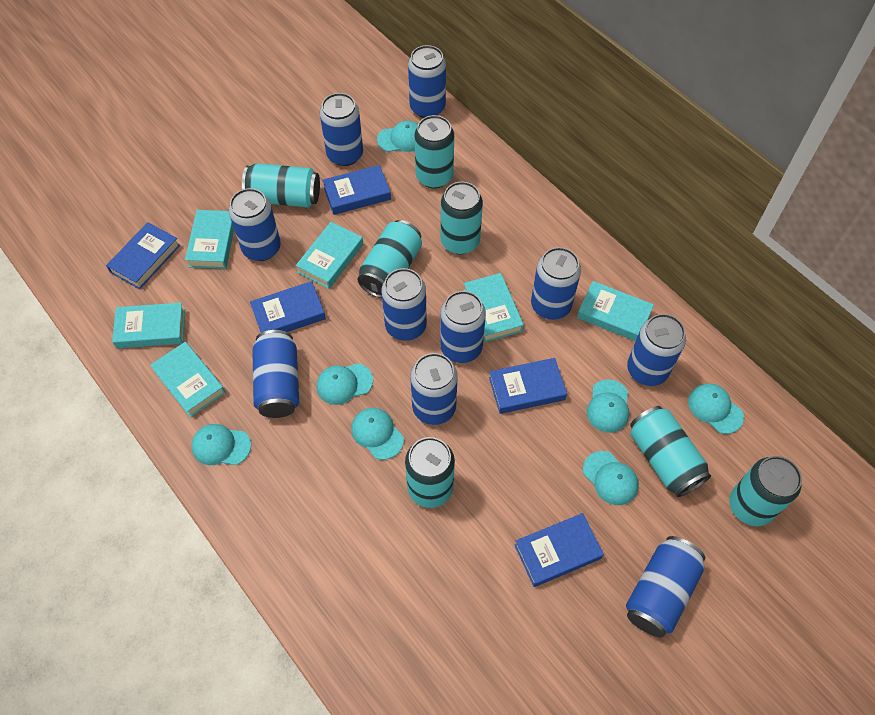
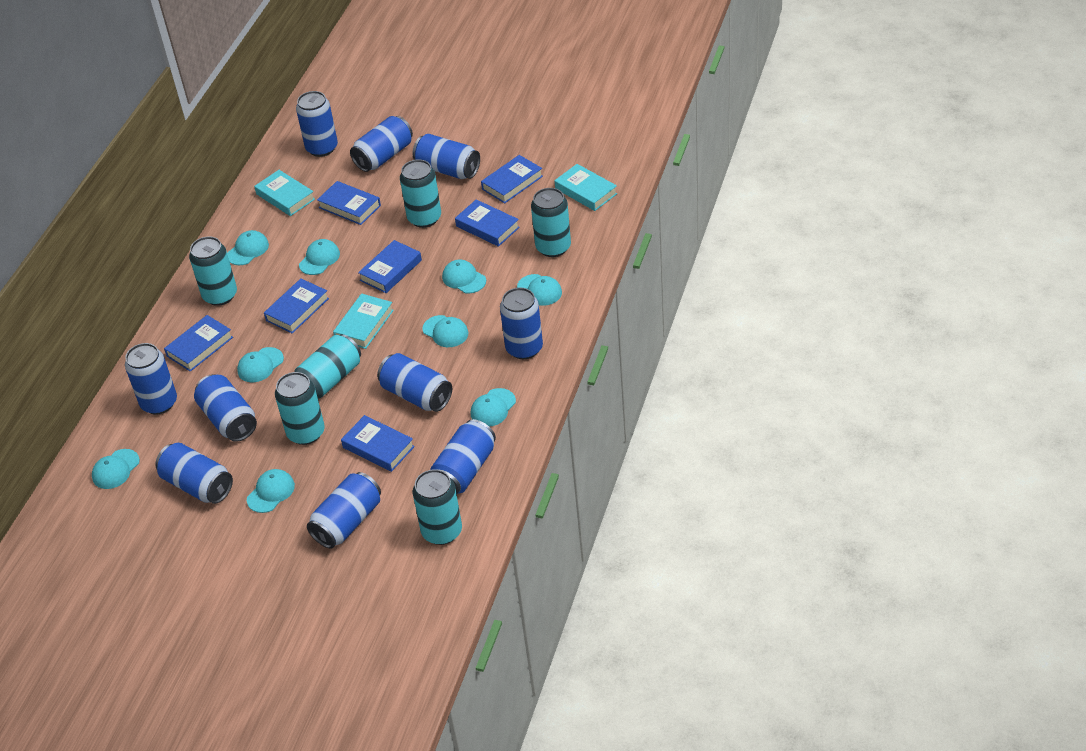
blue book: [106,222,180,289] [250,281,326,333] [322,165,391,215] [489,358,567,414] [514,513,604,587] = 5 -> [164,315,233,372] [264,279,329,333] [317,181,381,225] [341,415,415,472] [358,240,422,293] [455,199,520,247] [481,155,543,203] = 7
turquoise book: [112,303,185,349] [150,342,225,417] [185,210,234,269] [296,222,363,289] [464,273,524,342] [577,281,654,341] = 6 -> [254,170,315,216] [333,293,394,349] [555,164,617,211] = 3
turquoise can: [242,163,320,208] [357,220,422,298] [405,437,455,508] [414,115,454,188] [441,182,483,254] [630,406,711,497] [729,456,802,526] = 7 -> [189,236,237,306] [275,372,325,445] [294,334,361,398] [400,159,441,228] [413,469,462,545] [531,188,571,257] = 6
turquoise cap: [191,424,251,465] [316,363,373,405] [351,408,404,460] [377,121,418,152] [583,451,639,505] [587,379,629,433] [688,384,744,434] = 7 -> [92,449,140,489] [227,230,269,265] [237,347,284,382] [247,469,295,513] [299,239,340,275] [422,315,468,347] [442,259,486,294] [471,388,516,426] [517,274,562,306] = 9

